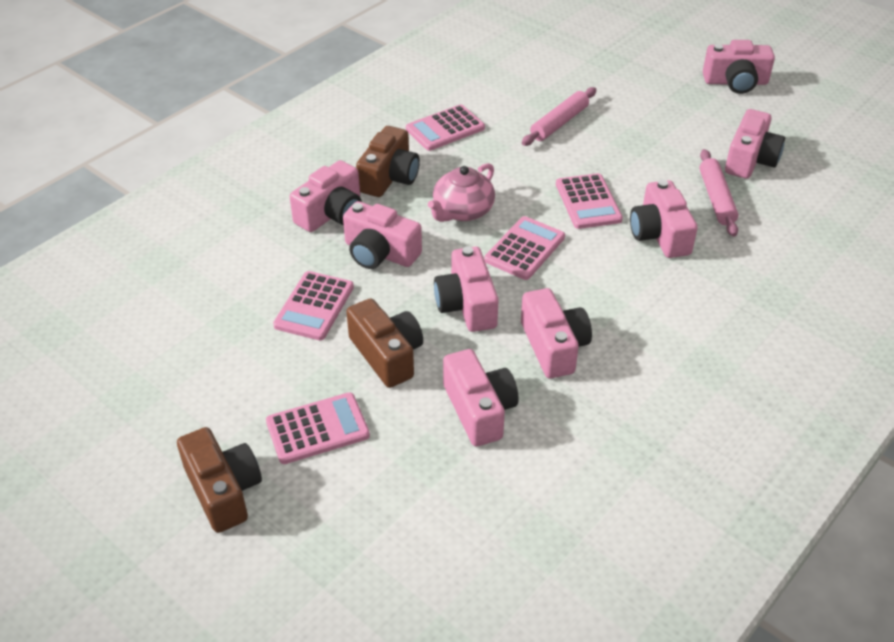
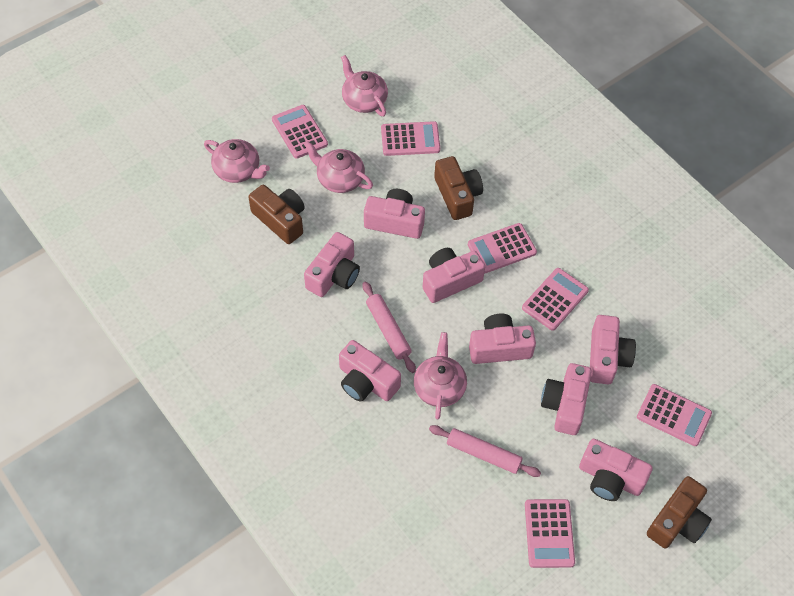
pink calculator: [266,392,370,464] [273,271,354,340] [406,104,485,151] [484,216,565,280] [556,173,623,229] = 5 -> [272,105,328,159] [381,121,440,156] [468,223,537,273] [522,268,589,331] [525,499,575,568] [637,384,712,446] = 6
pink teapot: [428,163,495,222] = 1 -> [204,139,270,183] [304,141,373,193] [341,55,388,116] [414,332,467,420] = 4

